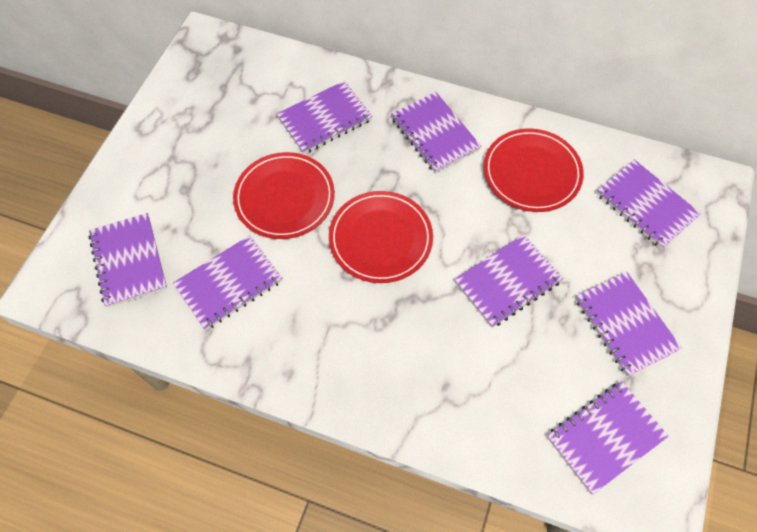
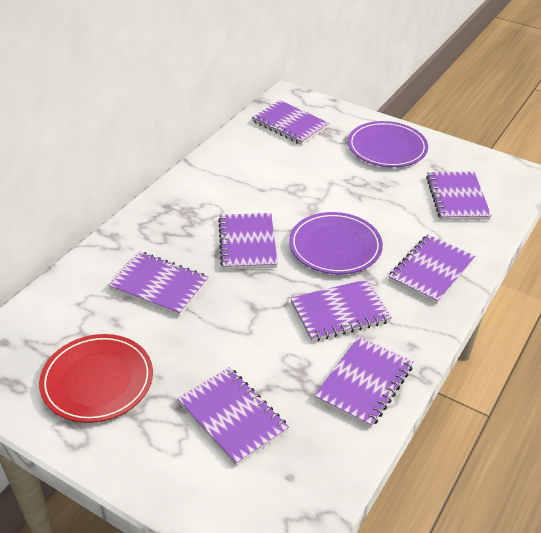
purple plate: none = 0 -> [289,212,383,274] [348,121,428,167] = 2
red plate: [233,152,335,239] [329,191,433,283] [484,128,584,212] = 3 -> [39,334,153,423] = 1

